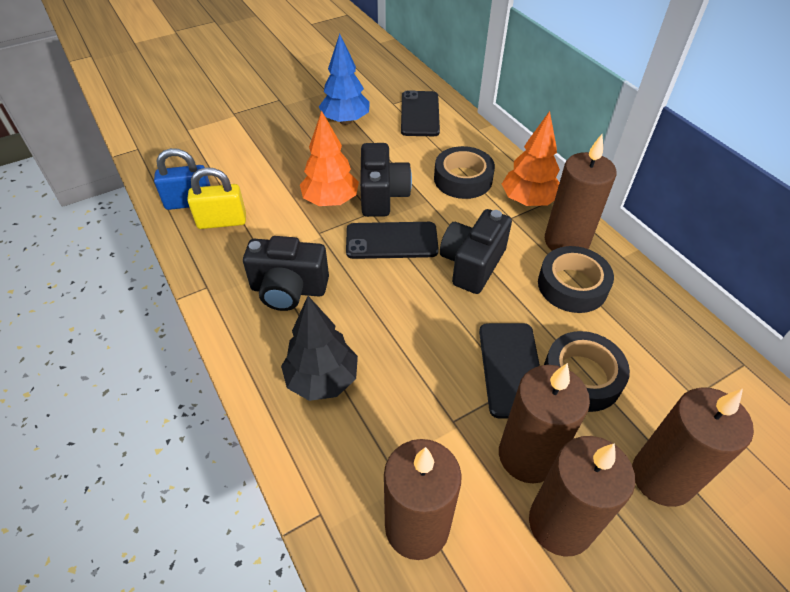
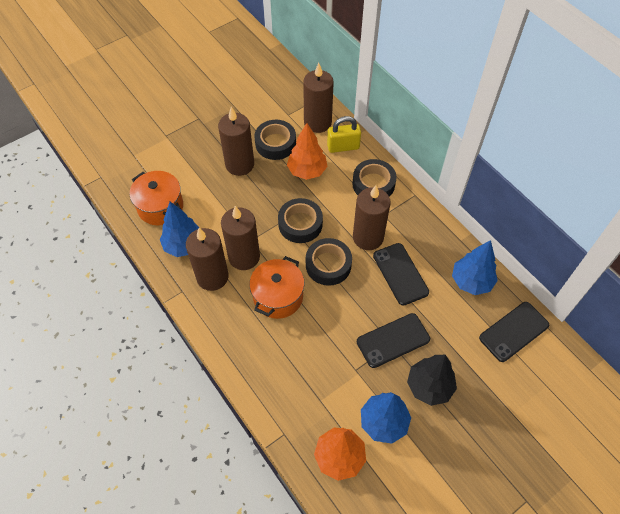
black camera: [243,236,329,311] [360,143,412,217] [440,209,512,294] = 3 -> none = 0
black tape: [434,146,495,199] [538,246,614,313] [544,331,630,412] = 3 -> [255,120,296,160] [278,198,323,243] [306,238,352,286] [352,159,396,197] = 4
blue padlock: [154,148,210,210] = 1 -> none = 0
blue tree: [319,34,370,125] = 1 -> [160,202,201,257] [361,392,411,444] [452,240,498,295] = 3
orange pot: none = 0 -> [130,171,183,226] [249,256,305,319] = 2

